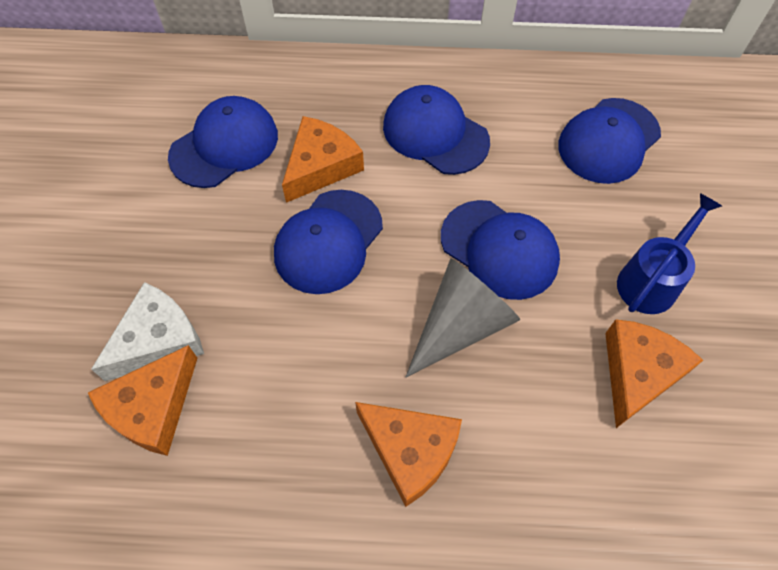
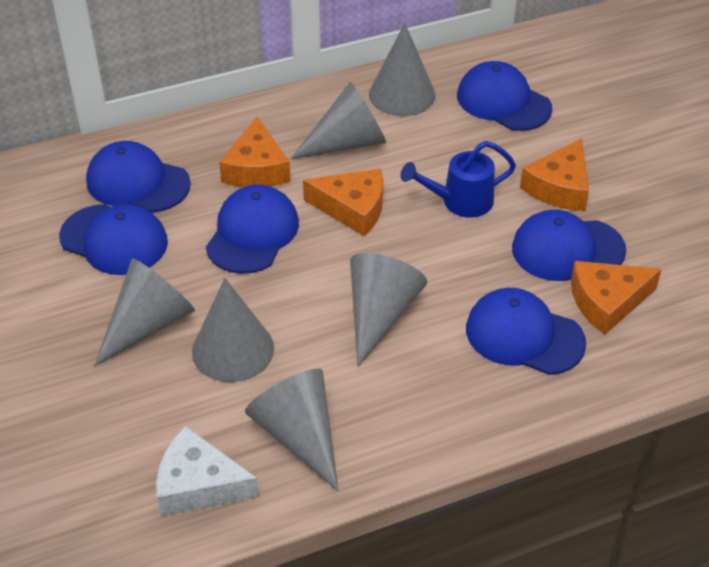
blue cap: [168,96,278,188] [274,190,383,294] [383,85,490,175] [441,200,560,300] [558,98,661,184] = 5 -> [59,204,168,275] [86,141,191,213] [206,185,299,274] [457,61,552,131] [466,288,586,375] [512,210,626,281] = 6
grey cone: [406,258,520,377] = 1 -> [94,258,195,366] [192,278,274,382] [245,369,338,491] [290,82,386,159] [350,253,427,367] [369,23,435,116] = 6

